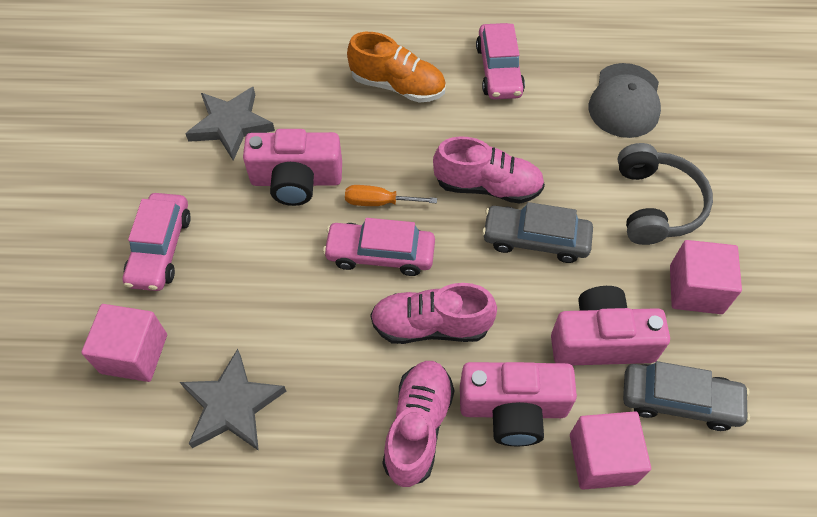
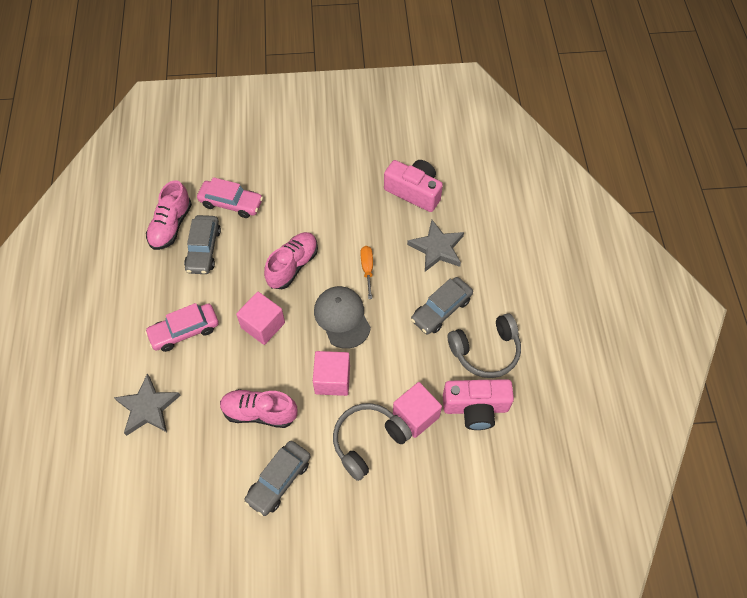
grey car: [482,202,593,263] [623,361,750,431] = 2 -> [184,215,221,274] [244,441,311,516] [411,277,473,334] = 3
grey headphones: [618,143,713,245] = 1 -> [333,403,412,481] [448,313,521,378] = 2
orange shoe: [347,32,446,103] = 1 -> none = 0
pink camera: [243,129,342,206] [460,362,577,446] [551,286,670,365] = 3 -> [384,160,443,212] [443,379,514,430] = 2
pink car: [123,193,191,291] [323,218,435,276] [476,23,525,100] = 3 -> [145,303,219,352] [197,177,263,218] = 2

